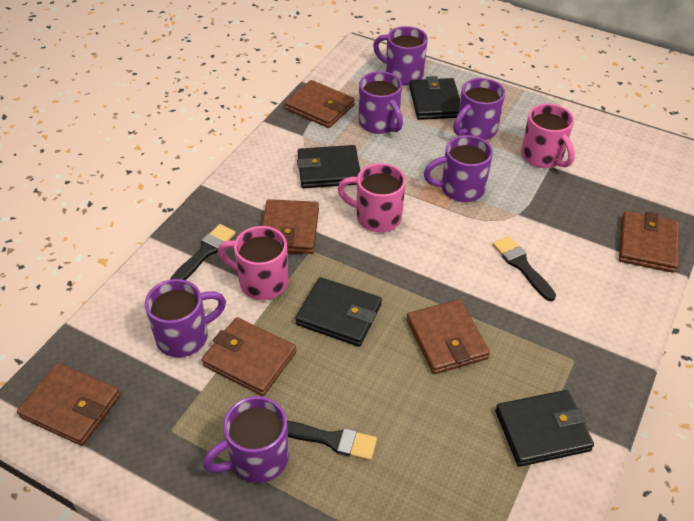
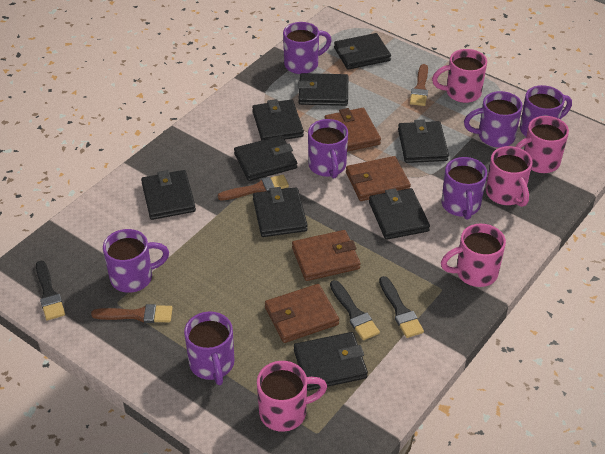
black wallet: [295,277,382,347] [297,145,360,188] [409,76,460,120] [495,390,594,467] = 4 -> [141,170,196,220] [234,136,297,181] [252,99,304,141] [253,187,308,237] [294,332,368,391] [298,73,348,106] [334,33,391,70] [369,188,430,240] [398,119,449,163] = 9
brown brush: none = 0 -> [91,304,173,323] [218,175,289,200] [410,64,428,106] = 3
brown wallet: [17,363,120,446] [202,317,296,396] [262,199,319,254] [285,80,355,128] [407,299,490,374] [619,211,679,273] = 6 -> [265,284,339,343] [292,230,361,281] [325,108,381,152] [346,156,411,201] = 4
pink mug: [218,226,289,300] [337,163,406,232] [521,104,575,168] = 3 -> [257,361,327,432] [432,49,487,103] [441,224,506,287] [486,146,533,207] [515,116,569,173] = 5
purple mug: [145,279,226,357] [203,396,289,483] [359,71,403,134] [373,26,428,85] [424,135,493,202] [453,78,505,140] = 6 -> [103,229,169,293] [184,312,234,385] [283,22,332,74] [308,119,348,178] [442,157,487,220] [464,91,522,147] [520,85,572,136] = 7

